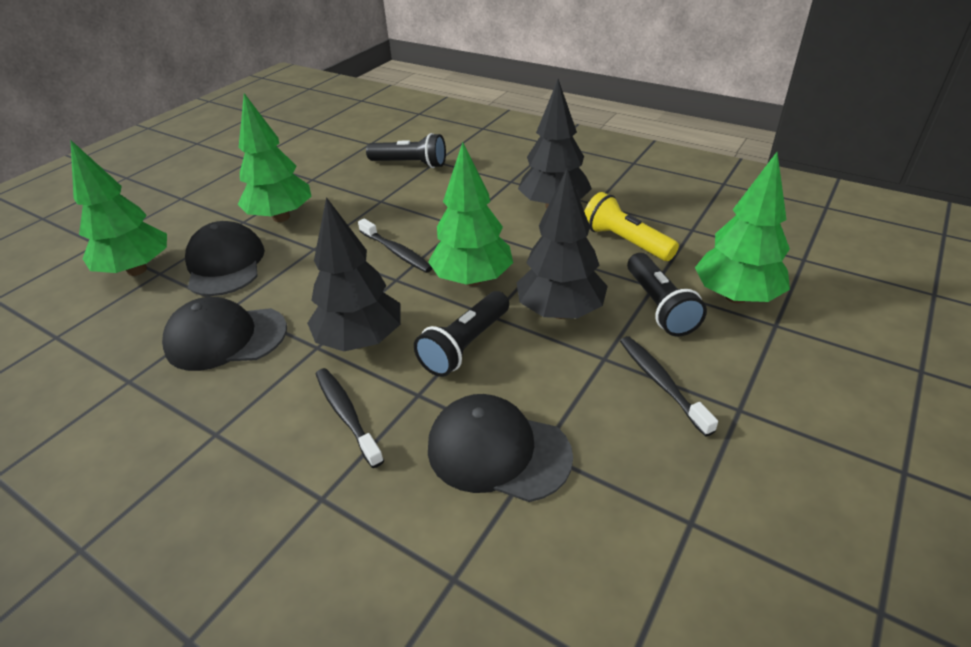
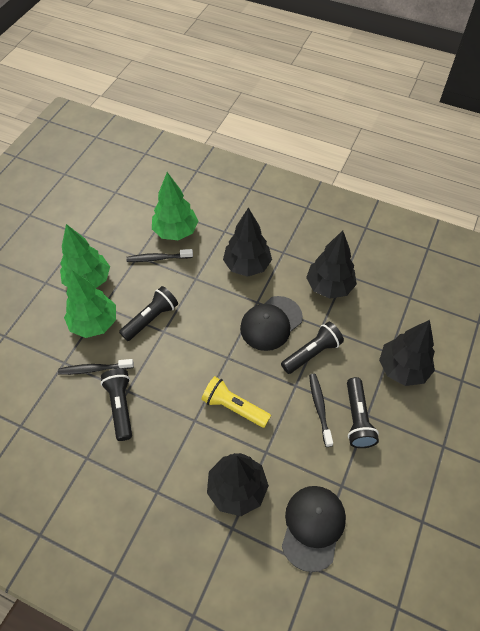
black cap: [162,297,287,371] [185,221,265,296] [428,394,573,502] = 3 -> [240,296,303,351] [282,486,346,572] = 2
black flashlight: [366,133,446,168] [414,291,509,377] [627,253,707,337] = 3 -> [101,369,132,441] [119,286,178,341] [281,322,344,374] [347,377,379,448] = 4
black tree: [307,197,401,351] [517,169,608,319] [518,79,592,209] = 3 -> [207,453,269,516] [223,208,272,277] [306,230,357,299] [379,320,435,386] = 4
green tree: [70,140,167,276] [238,93,312,222] [428,142,513,286] [695,152,790,304] = 4 -> [60,224,110,289] [64,270,116,338] [152,172,198,240] = 3

